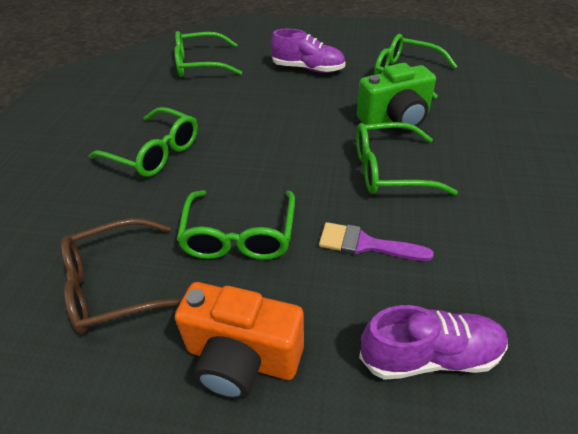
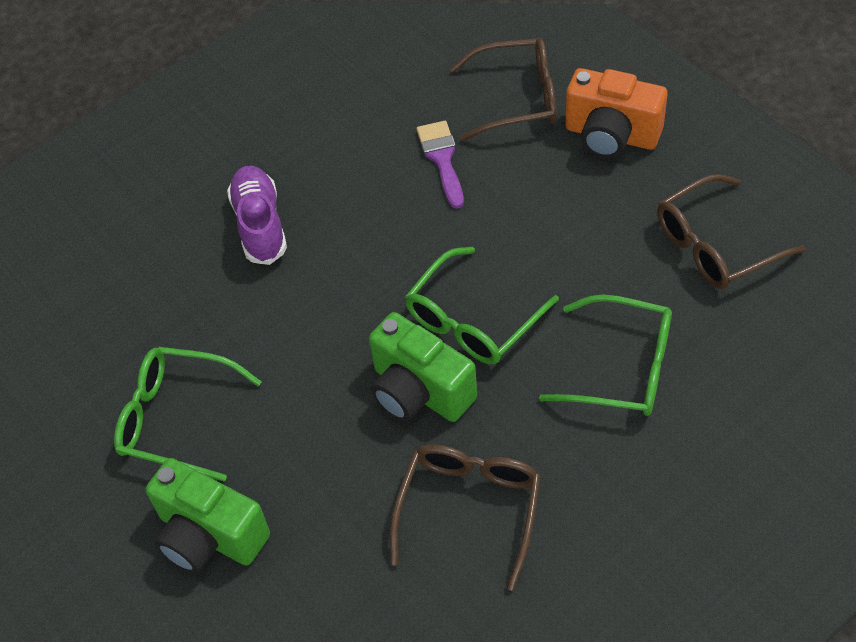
brown glasses: [61,218,183,333] = 1 -> [390,444,541,591] [450,38,557,141] [657,174,806,289] = 3
green camera: [357,63,436,131] = 1 -> [146,458,270,573] [369,312,477,422] = 2
green glasses: [88,107,198,177] [174,31,242,77] [177,190,295,260] [356,122,458,195] [374,34,457,99] = 5 -> [114,347,262,482] [405,247,559,364] [539,294,672,416] = 3
purple shoe: [271,28,345,73] [359,305,508,380] = 2 -> [227,166,287,265] = 1

